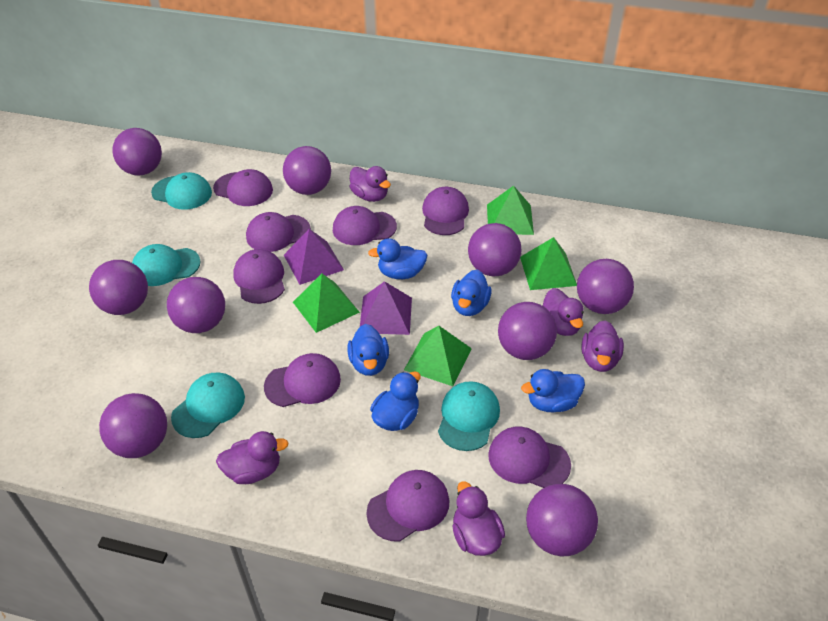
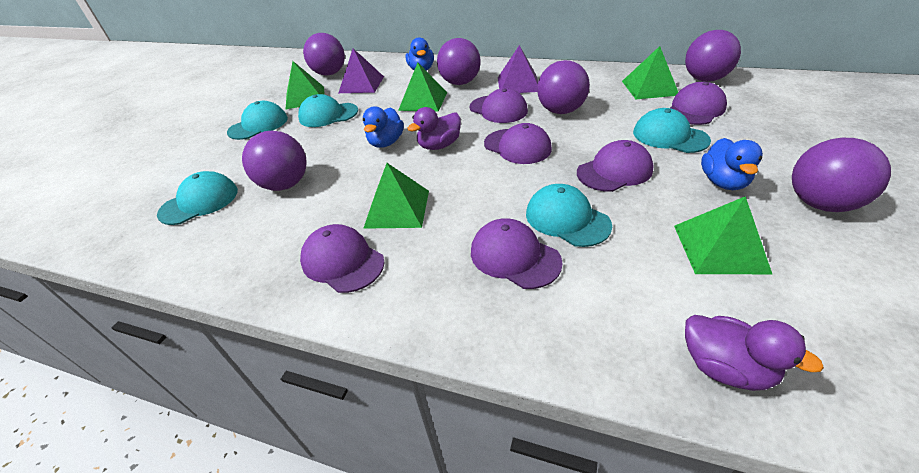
blue duck: [348,324,389,376] [368,238,427,279] [370,371,421,431] [451,270,492,316] [521,369,585,412] = 5 -> [363,106,404,148] [405,37,434,71] [701,138,763,190] = 3
green pyramid: [293,274,360,333] [404,326,472,386] [487,186,534,235] [520,237,577,290] = 4 -> [285,61,325,110] [363,163,429,229] [398,62,447,112] [622,46,678,99] [674,196,772,274] = 5
purple ball: [89,260,148,315] [99,393,167,458] [112,128,162,175] [167,277,225,333] [283,146,331,195] [468,223,522,276] [498,302,557,360] [526,484,598,556] [577,259,634,314] = 9 -> [242,131,307,191] [303,33,345,76] [437,38,480,85] [537,60,590,114] [685,30,741,82] [792,138,891,212] = 6
purple cap: [213,169,273,206] [233,249,285,304] [246,212,311,252] [264,353,341,407] [333,206,397,245] [366,470,450,542] [422,187,469,235] [488,427,571,488] = 8 -> [300,224,385,293] [470,88,528,123] [471,218,563,289] [484,123,552,164] [577,140,654,192] [670,82,727,125] = 6
purple duck: [216,431,288,484] [350,166,391,202] [452,481,505,556] [543,288,584,336] [582,320,624,372] = 5 -> [407,107,461,150] [685,315,824,391] = 2
turquoise cap: [132,244,200,286] [151,172,212,210] [171,373,245,438] [438,381,500,451] = 4 -> [157,171,238,225] [227,101,288,140] [298,94,358,127] [526,184,612,247] [633,108,711,153] = 5

